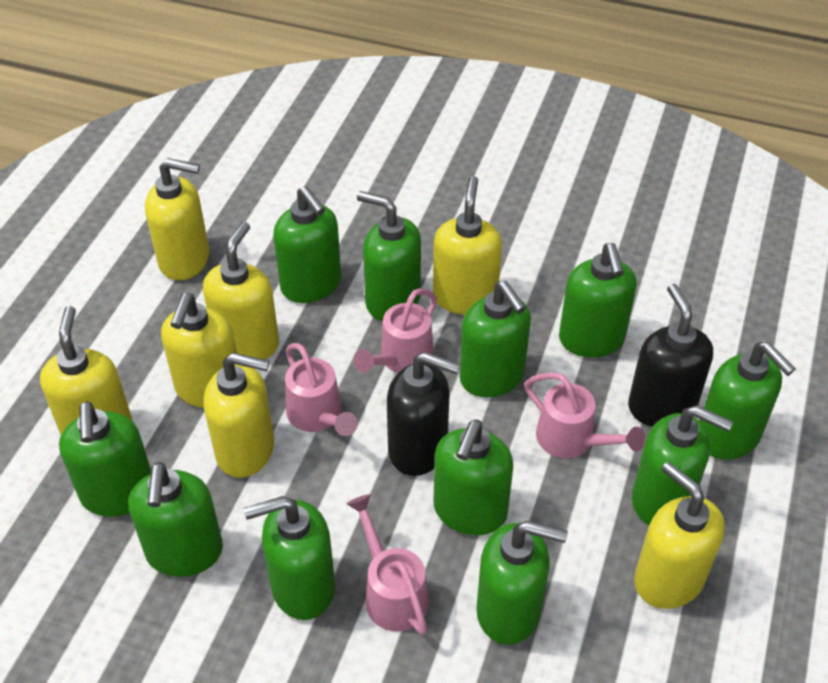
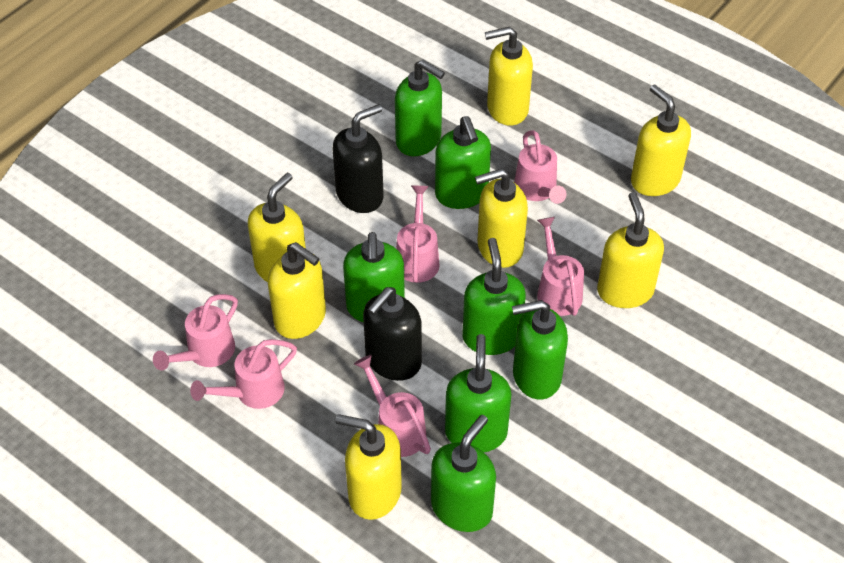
green soap dispenser: [59,401,151,517] [128,462,223,577] [244,496,335,620] [273,186,341,303] [357,191,421,321] [434,420,513,535] [459,281,531,398] [476,521,568,645] [559,243,637,358] [632,405,733,525] [700,342,796,460] = 11 -> [343,232,405,323] [395,60,445,156] [431,415,496,532] [435,116,491,209] [445,334,511,452] [463,238,526,355] [512,300,568,399] = 7
pink watering can: [285,343,358,436] [347,494,429,635] [353,288,437,373] [524,372,645,458] = 4 -> [153,294,238,371] [190,339,297,409] [354,355,431,457] [396,186,440,283] [514,130,567,204] [537,217,584,316] = 6

